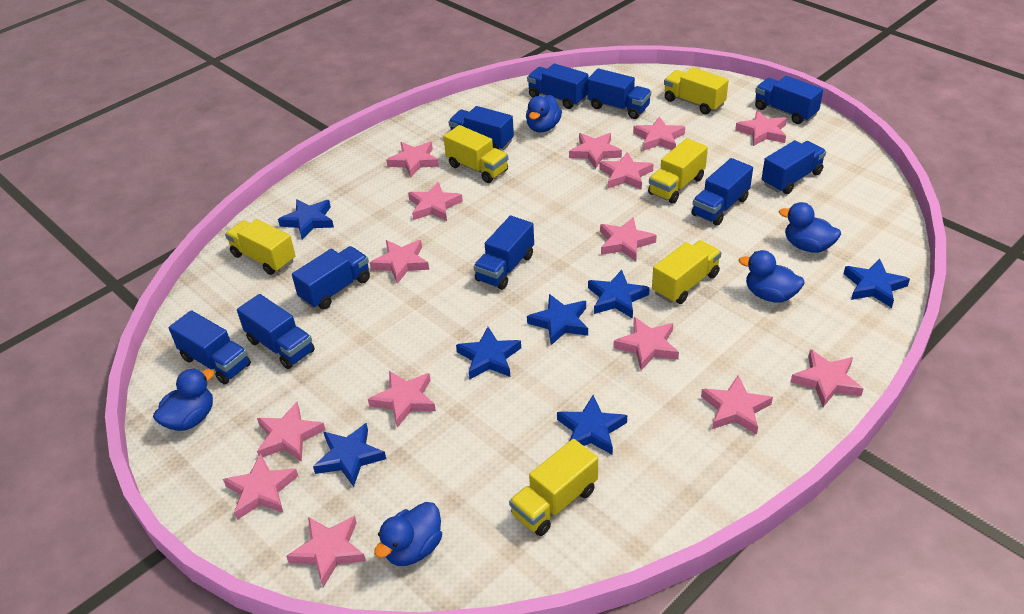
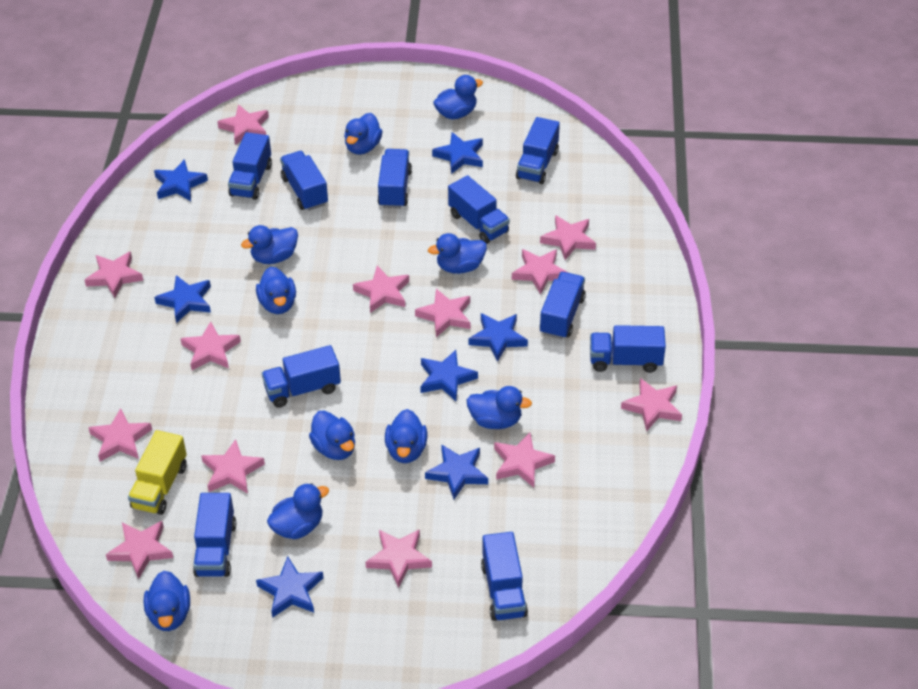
blue duck: [153,368,214,431] [374,502,442,566] [526,95,562,132] [739,250,805,302] [779,202,841,253] = 5 -> [144,571,190,631] [241,225,298,264] [256,267,296,314] [267,483,329,539] [309,411,355,460] [344,113,383,155] [385,409,427,463] [428,233,487,274] [433,75,483,119] [466,386,532,429] = 10
pink star: [223,453,298,520] [257,402,326,462] [286,516,366,587] [368,371,436,428] [370,240,429,284] [386,142,439,178] [408,182,463,221] [569,133,622,169] [599,152,653,190] [600,217,657,261] [613,317,679,370] [633,117,685,151] [701,375,773,435] [735,110,787,146] [791,349,863,407] = 15 -> [84,251,143,298] [88,408,152,462] [106,521,173,579] [181,321,241,370] [201,439,265,494] [217,104,269,145] [353,266,409,313] [365,529,432,588] [415,289,471,337] [494,433,555,488] [512,249,568,295] [540,215,596,260] [621,378,682,432] = 13
yellow truck: [225,219,296,275] [443,125,508,183] [509,439,598,536] [648,138,708,204] [652,240,721,304] [664,67,729,114] = 6 -> [128,430,187,515] = 1

